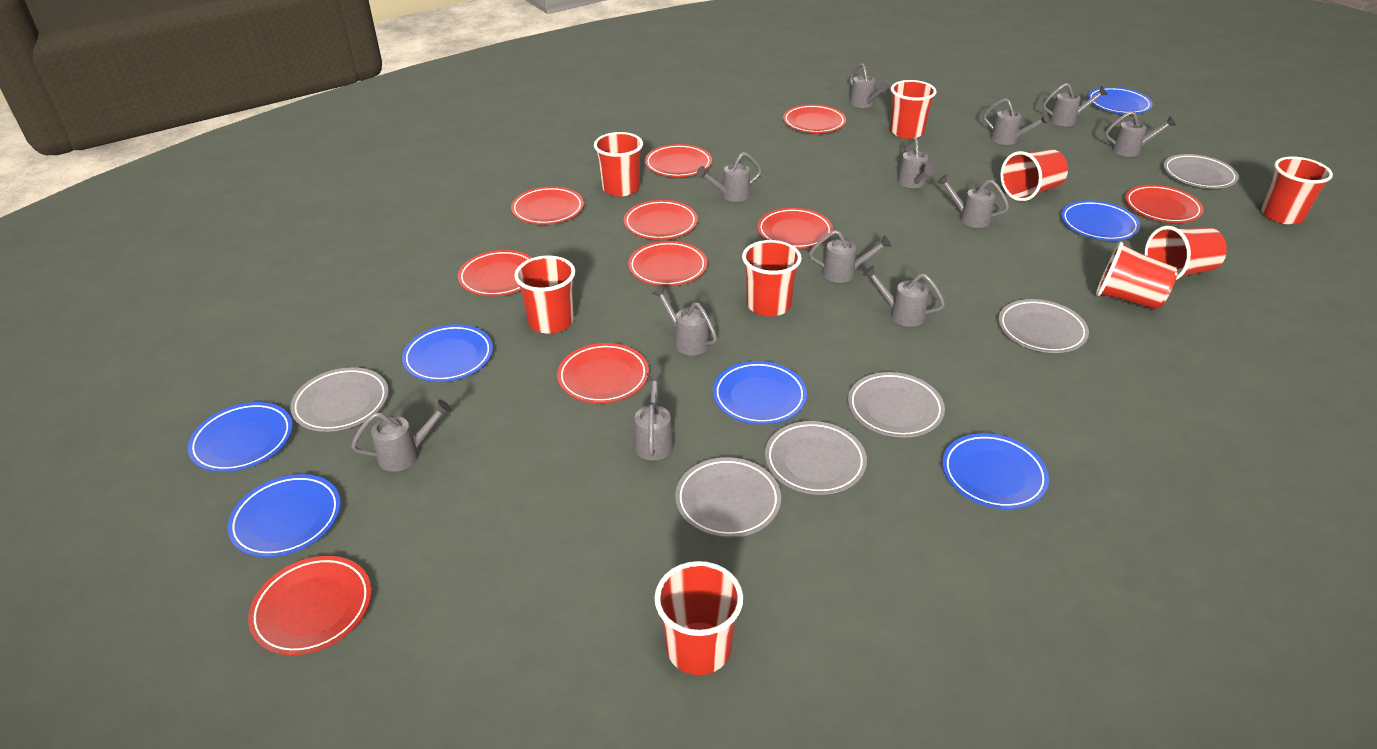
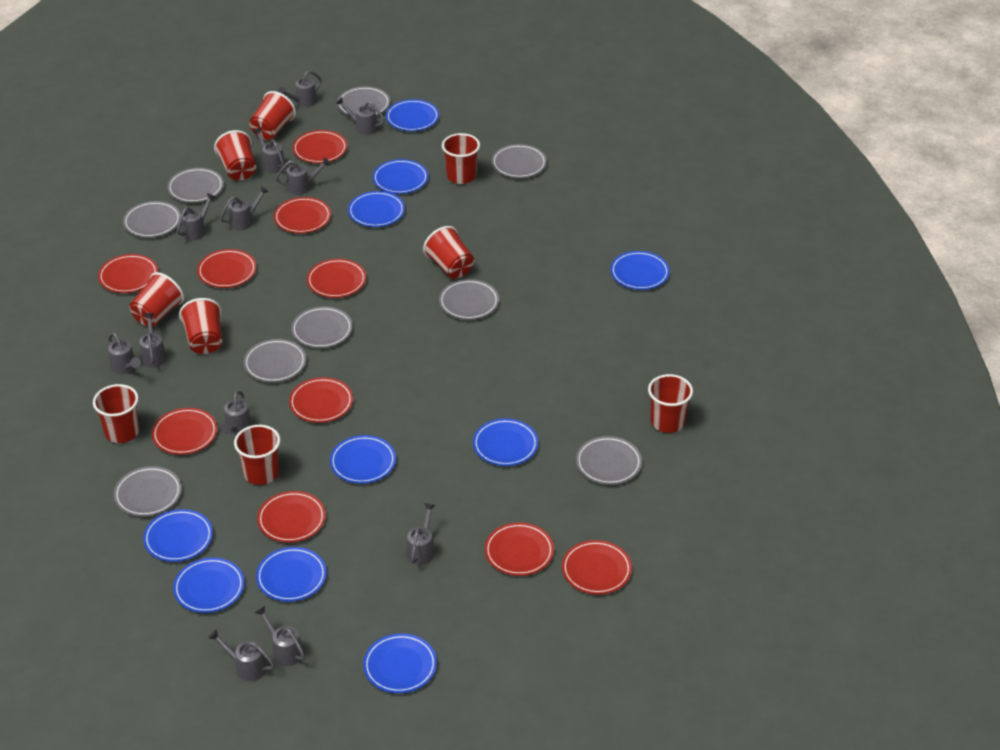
blue plate: [188,402,293,472] [227,474,341,557] [402,324,493,382] [713,361,807,425] [942,433,1049,509] [1061,201,1140,241] [1088,87,1153,114] = 7 -> [143,509,213,562] [173,558,244,613] [256,547,327,602] [330,435,396,484] [348,191,405,227] [363,634,437,693] [373,159,428,194] [386,99,439,131] [473,419,538,466] [610,251,670,290] = 10
grey plate: [290,367,389,432] [675,457,781,538] [765,421,867,495] [848,372,945,438] [999,299,1089,353] [1163,154,1239,189] = 6 -> [114,466,182,517] [123,201,181,238] [167,168,224,203] [244,339,306,382] [291,306,353,348] [337,86,390,116] [439,279,499,320] [492,144,547,178] [576,436,642,485] = 9

